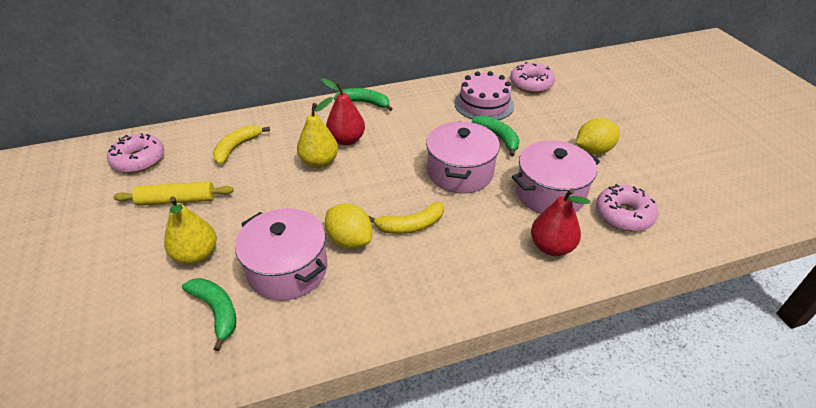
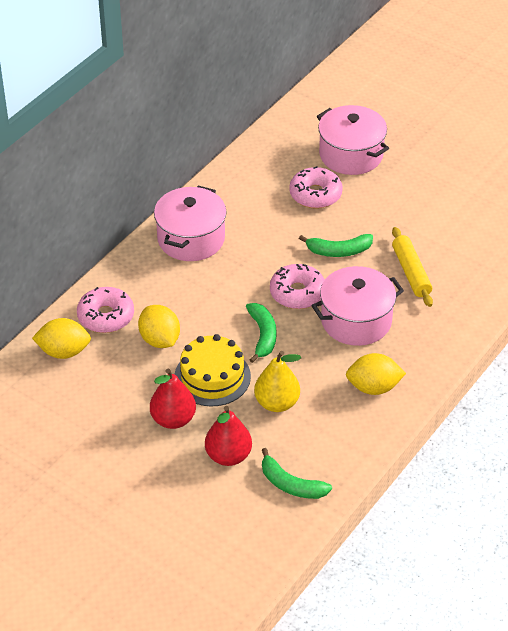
pink cake: [454,71,514,120] = 1 -> none = 0
yellow banana: [213,125,270,165] [368,202,444,234] = 2 -> none = 0
yellow cake: none = 0 -> [175,334,251,406] = 1
yellow lemon: [325,203,372,249] [576,118,620,155] = 2 -> [32,318,91,359] [138,305,180,348] [346,353,406,395] = 3
yellow pear: [164,197,217,265] [297,97,338,168] = 2 -> [254,351,301,412] = 1

